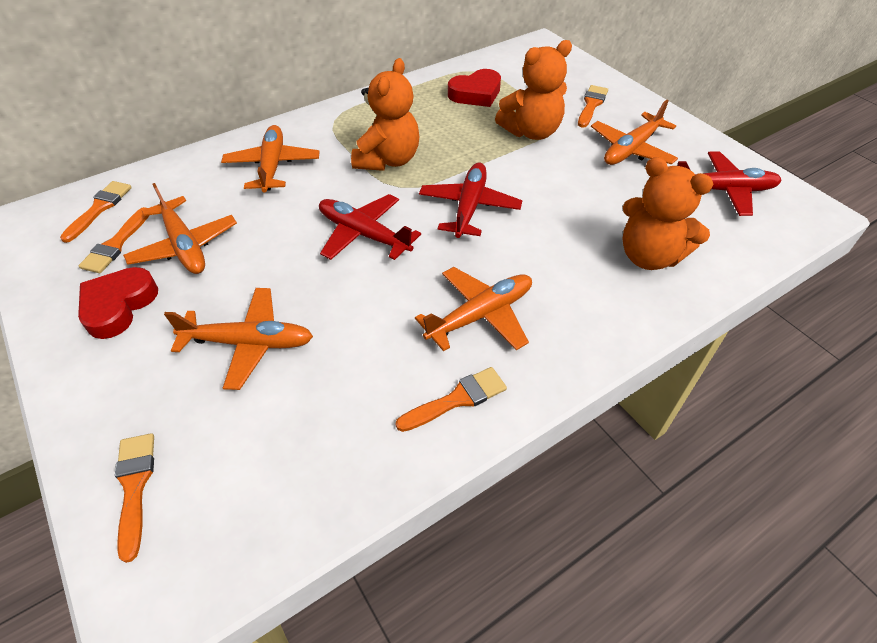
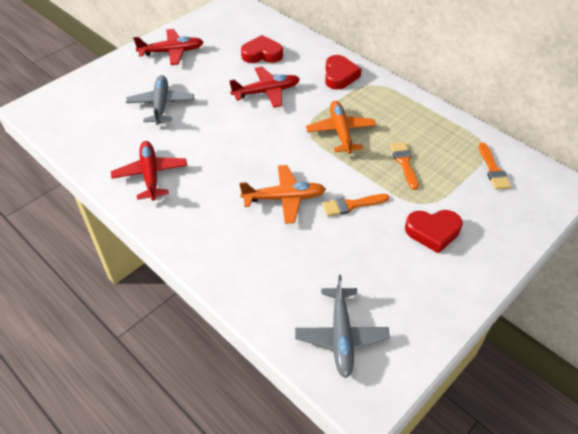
grey plane: none = 0 -> [126,75,194,125] [295,275,390,378] = 2
orange brush: [60,181,132,243] [79,207,149,273] [115,433,154,563] [396,367,507,432] [578,85,608,128] = 5 -> [322,194,389,216] [390,142,419,190] [479,143,512,190] = 3
orange plane: [123,183,237,274] [164,288,313,390] [221,125,319,193] [415,267,532,351] [591,100,678,165] = 5 -> [239,165,326,224] [306,101,376,154] = 2
orange teddy bear: [351,58,419,171] [495,40,572,140] [622,157,713,270] = 3 -> none = 0
red heart: [78,267,158,339] [448,69,501,107] = 2 -> [241,35,283,63] [325,55,362,89] [405,210,463,254] = 3

